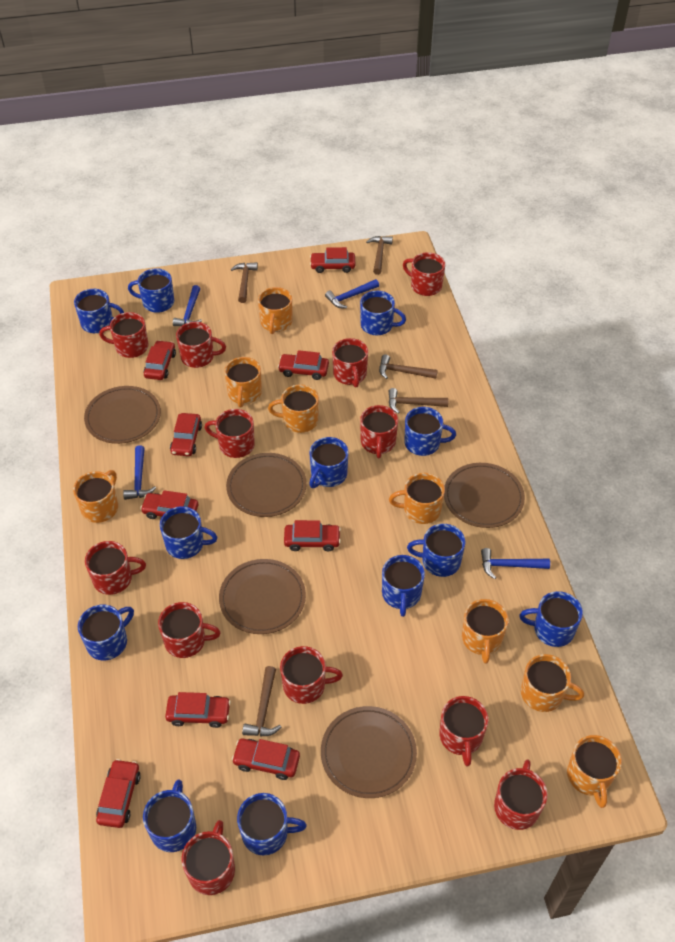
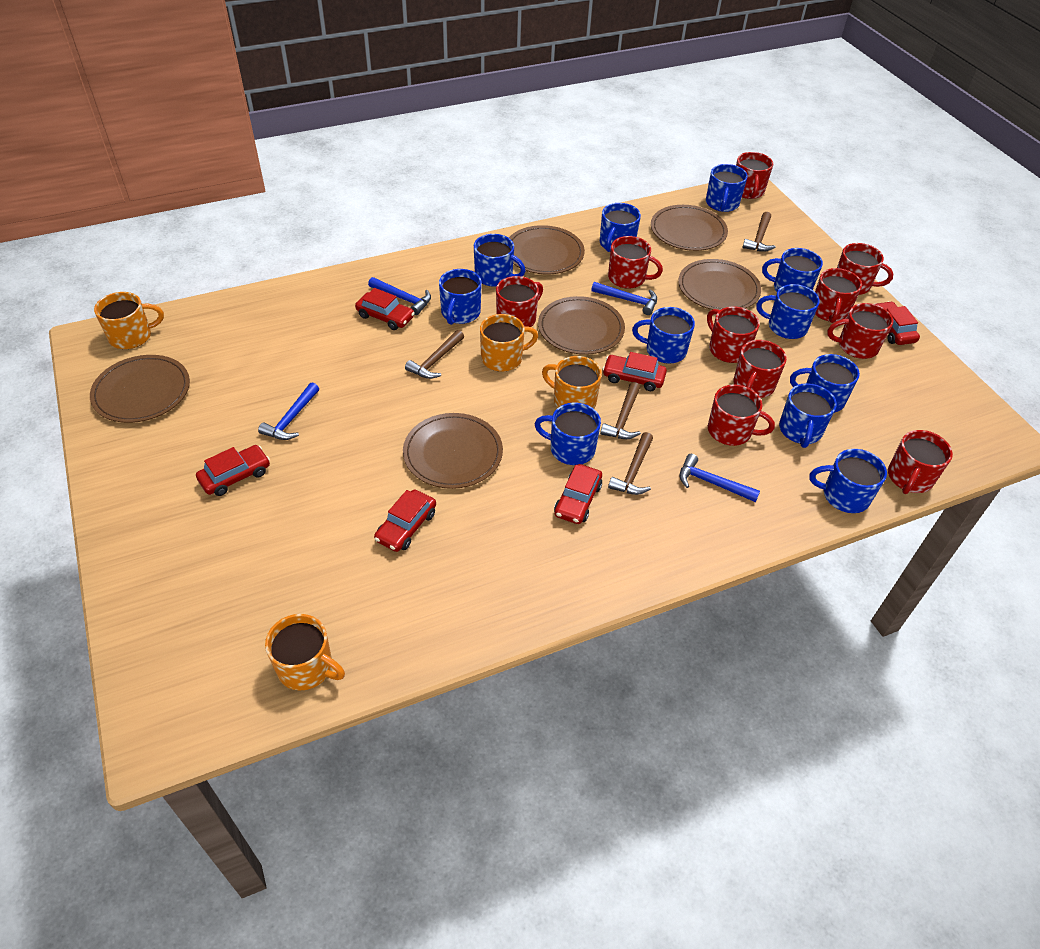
blue mug: [74,289,124,333] [78,605,134,661] [128,268,174,313] [143,779,196,852] [160,506,217,559] [237,793,307,855] [309,437,348,488] [360,291,406,335] [382,555,425,617] [404,407,456,456] [407,524,466,577] [519,591,583,647] = 12 -> [439,269,482,325] [474,234,526,287] [535,403,601,465] [600,203,641,252] [632,307,695,364] [706,164,748,212] [756,284,820,339] [762,248,823,292] [779,383,837,448] [790,354,860,413] [809,449,887,513] = 11
brown hammer: [231,262,258,303] [242,666,281,736] [366,236,393,275] [379,354,438,379] [389,388,448,414] = 5 -> [405,330,464,379] [600,382,641,439] [608,432,653,495] [742,212,775,252] = 4
brown plate: [84,386,161,444] [219,559,306,634] [226,453,307,517] [321,706,417,798] [444,463,525,528] = 5 -> [90,355,190,423] [403,413,503,489] [509,225,585,274] [538,296,625,355] [651,205,728,251] [678,259,761,310] = 6
orange mug: [73,470,118,523] [224,357,262,407] [258,287,292,334] [268,384,319,433] [389,473,445,524] [462,599,508,664] [521,654,584,712] [567,735,622,808] = 8 -> [94,292,164,349] [265,614,345,691] [480,314,538,372] [542,356,602,409] = 4
red car: [96,759,141,828] [140,490,198,519] [144,340,176,380] [165,692,231,728] [170,413,202,456] [232,738,300,780] [278,350,329,380] [284,520,341,551] [310,247,355,273] = 9 -> [196,445,270,496] [355,288,415,330] [374,489,436,552] [554,464,602,524] [603,352,667,391] [875,301,920,345] = 6
red mug: [85,541,146,595] [99,312,148,358] [158,602,221,658] [176,322,226,368] [181,820,235,895] [204,409,255,458] [280,646,343,704] [332,338,368,388] [360,405,398,458] [403,252,445,296] [439,696,488,766] [494,759,548,830] = 12 -> [496,276,543,327] [608,236,663,289] [707,307,760,363] [708,384,775,446] [734,340,787,398] [736,152,773,199] [815,268,862,323] [827,303,893,359] [837,243,893,295] [888,430,953,494] = 10

